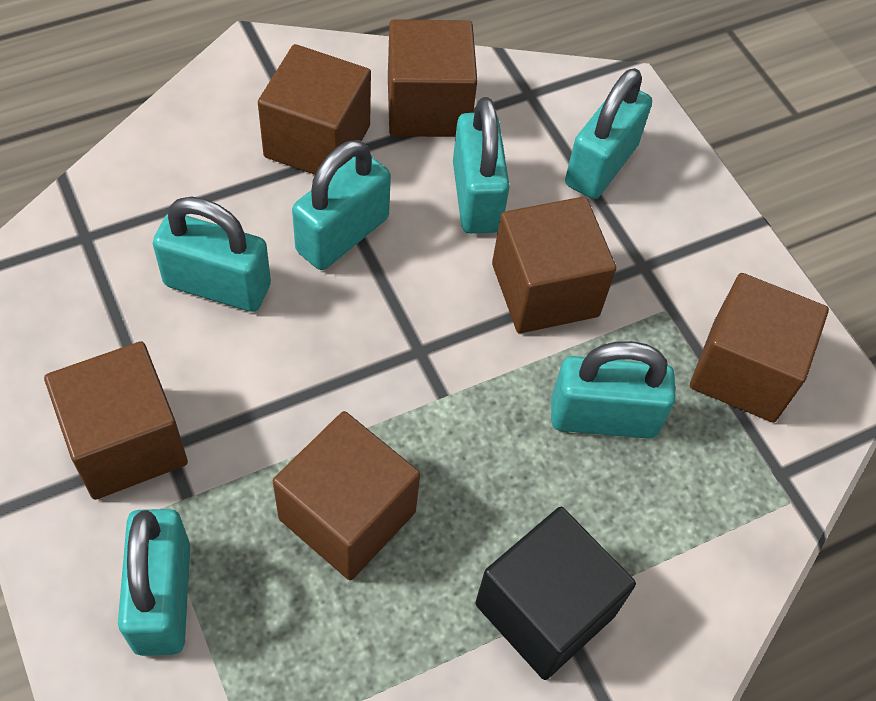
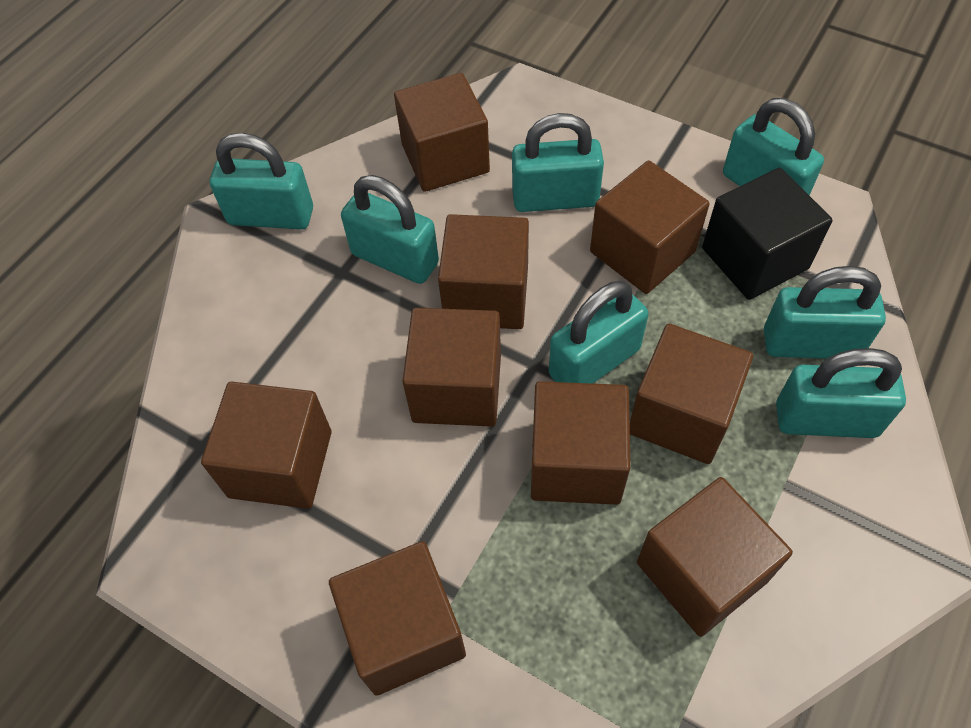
brown cube: [44,341,188,500] [258,44,371,175] [273,411,420,580] [388,19,477,137] [492,197,616,333] [690,273,829,423] = 6 -> [201,381,332,509] [329,541,466,696] [394,73,490,192] [402,308,501,427] [438,214,529,329] [531,381,631,505] [590,160,710,294] [630,324,753,464] [637,477,793,637] = 9
turquoise padlock: [118,509,190,656] [153,196,271,312] [292,140,391,270] [453,97,510,234] [551,341,676,439] [565,68,652,199] = 6 -> [210,133,313,229] [341,175,439,284] [512,113,604,212] [549,281,649,384] [723,98,824,196] [764,266,886,359] [776,348,906,438] = 7

